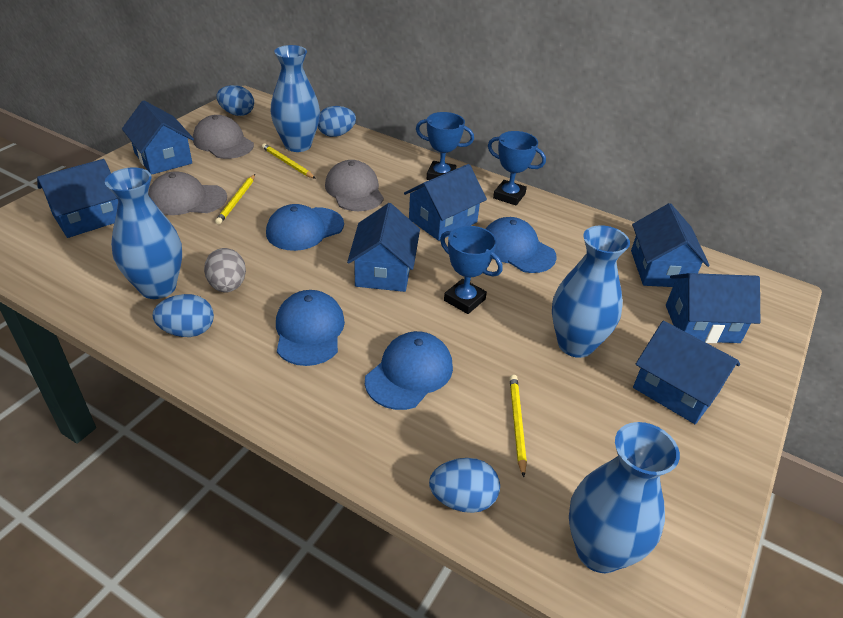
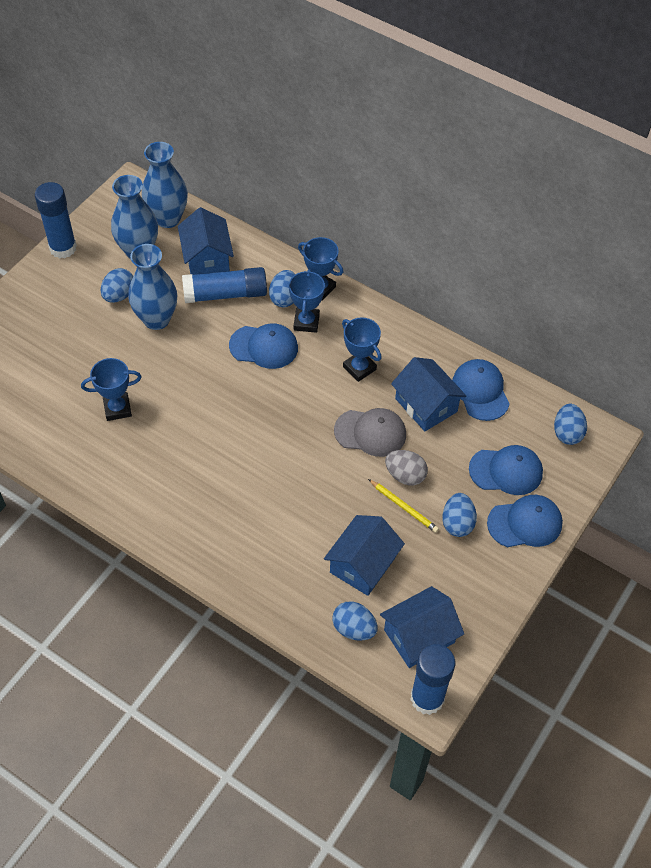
blue egg: [153,294,214,337] [216,85,254,116] [318,106,356,137] [429,458,500,513] = 4 -> [101,268,133,303] [269,270,295,308] [332,602,378,641] [442,493,477,537] [554,404,587,445] = 5
blue glue stick: none = 0 -> [35,182,77,258] [182,267,267,303] [410,644,455,715] = 3
blue house: [37,159,118,238] [122,100,194,175] [347,203,420,292] [404,164,487,241] [631,203,710,287] [633,321,740,424] [666,273,760,343] = 7 -> [178,207,234,275] [324,515,405,596] [380,586,464,668] [391,357,466,431] = 4
blue trophy: [416,112,474,180] [440,226,503,314] [488,131,546,205] = 3 -> [81,358,141,421] [289,269,325,333] [298,237,343,301] [342,317,382,382] = 4
blue vase: [105,167,182,299] [270,45,320,152] [552,225,630,358] [569,422,680,573] = 4 -> [111,175,158,259] [128,244,177,330] [142,142,188,228] = 3
grey cap: [148,171,227,215] [193,115,254,159] [325,160,384,211] = 3 -> [334,408,406,457] = 1
yellow pencil: [215,174,255,224] [262,144,316,179] [510,375,527,477] = 3 -> [368,479,439,533] = 1

